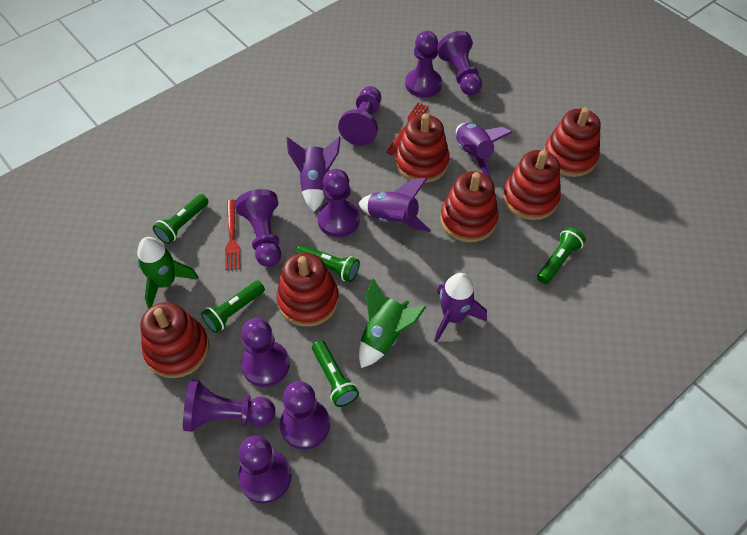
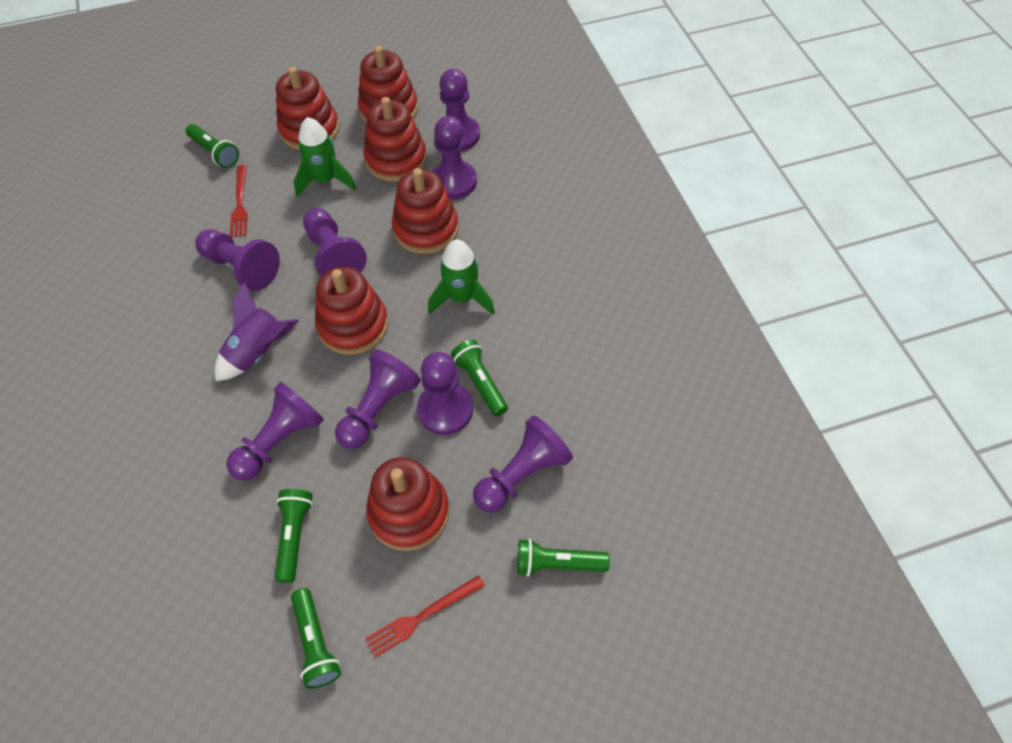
purple pawn: [183,379,275,432] [235,189,281,267] [238,436,292,503] [241,318,290,387] [280,381,330,449] [317,169,360,237] [338,86,381,146] [405,31,442,97] [437,31,482,95] = 9 -> [195,229,280,291] [226,382,324,481] [303,208,367,277] [335,349,421,449] [417,352,473,435] [432,116,477,199] [439,69,480,151] [473,415,573,513] = 8
purple rocket: [286,137,341,212] [358,178,430,232] [434,273,487,343] [456,123,513,179] = 4 -> [215,282,299,381] = 1

